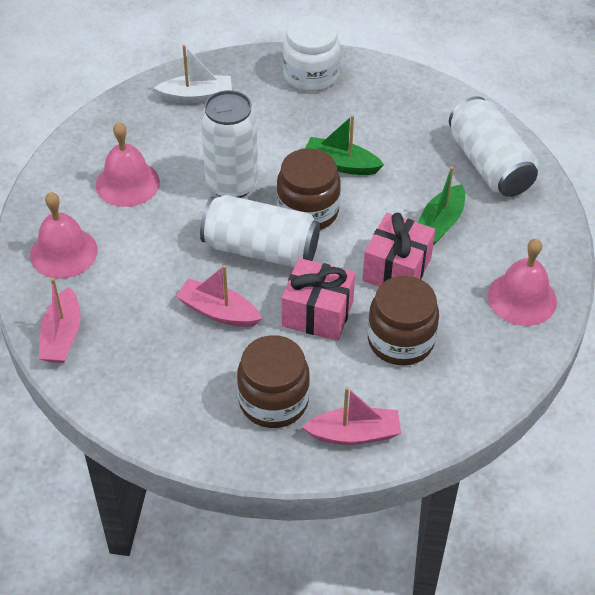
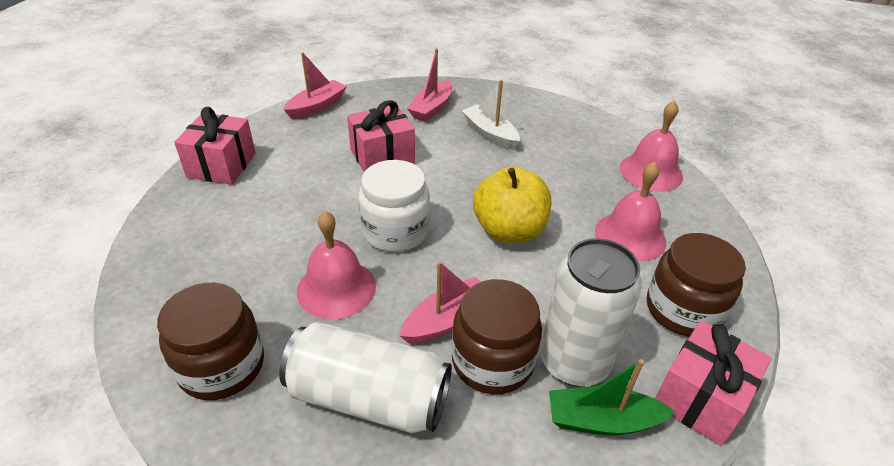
green boat: [305,115,384,175] [418,166,465,245] = 2 -> [549,359,675,435] = 1
pink gift: [282,258,355,341] [362,213,435,287] = 2 -> [174,107,256,185] [347,100,415,172] [655,321,771,446] = 3
white can: [200,195,320,268] [201,90,258,198] [449,96,538,197] = 3 -> [279,322,452,433] [540,238,642,386] = 2
yellow apple: none = 0 -> [473,166,551,243] = 1

